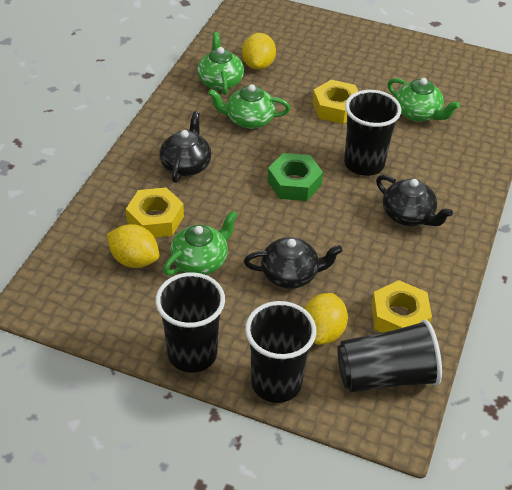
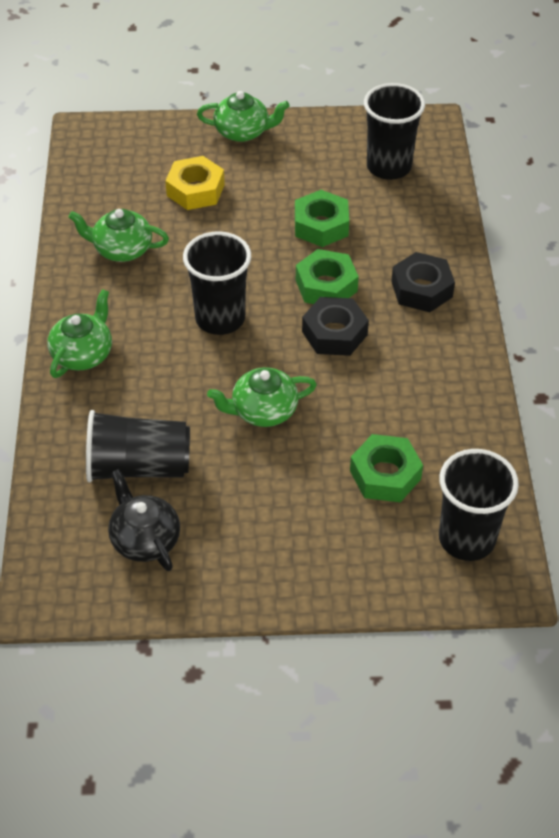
black nut: none = 0 -> [302,297,369,356] [391,252,455,312] = 2
black teapot: [159,111,211,183] [244,237,343,289] [376,175,453,226] = 3 -> [108,469,180,571] = 1
green nut: [267,153,323,201] = 1 -> [295,190,349,247] [296,249,359,304] [350,434,423,502] = 3
yellow lemon: [107,224,159,268] [242,33,276,70] [304,293,348,345] = 3 -> none = 0
yellow nut: [126,187,184,238] [312,80,359,124] [371,280,432,333] = 3 -> [165,156,225,210] = 1

